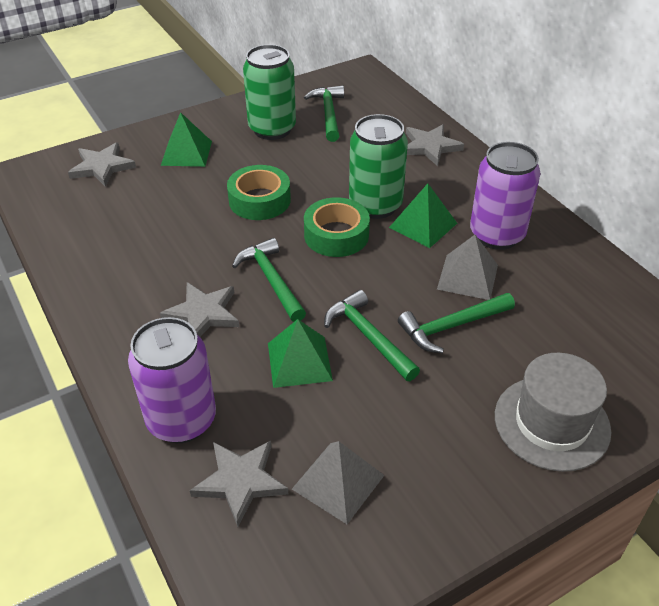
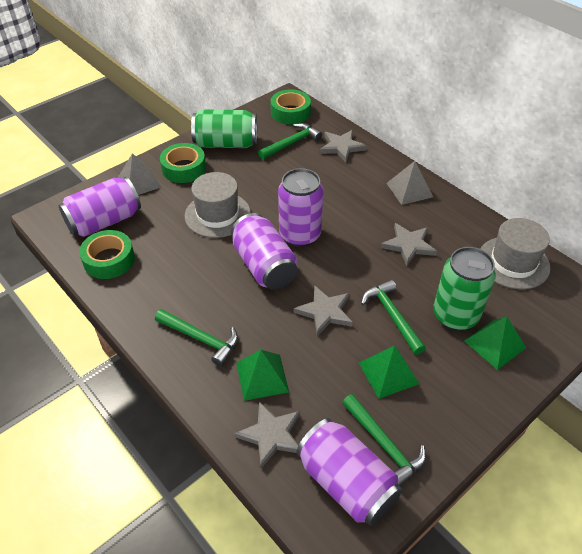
green tape: [227,165,291,220] [304,197,370,257] = 2 -> [79,230,135,279] [160,143,206,183] [270,89,311,125] = 3
grey hat: [495,353,611,472] = 1 -> [185,172,251,238] [480,218,550,289] = 2
purple can: [128,317,216,443] [470,142,541,250] = 2 -> [59,177,141,237] [231,213,298,290] [278,168,324,247] [297,418,402,526] = 4

